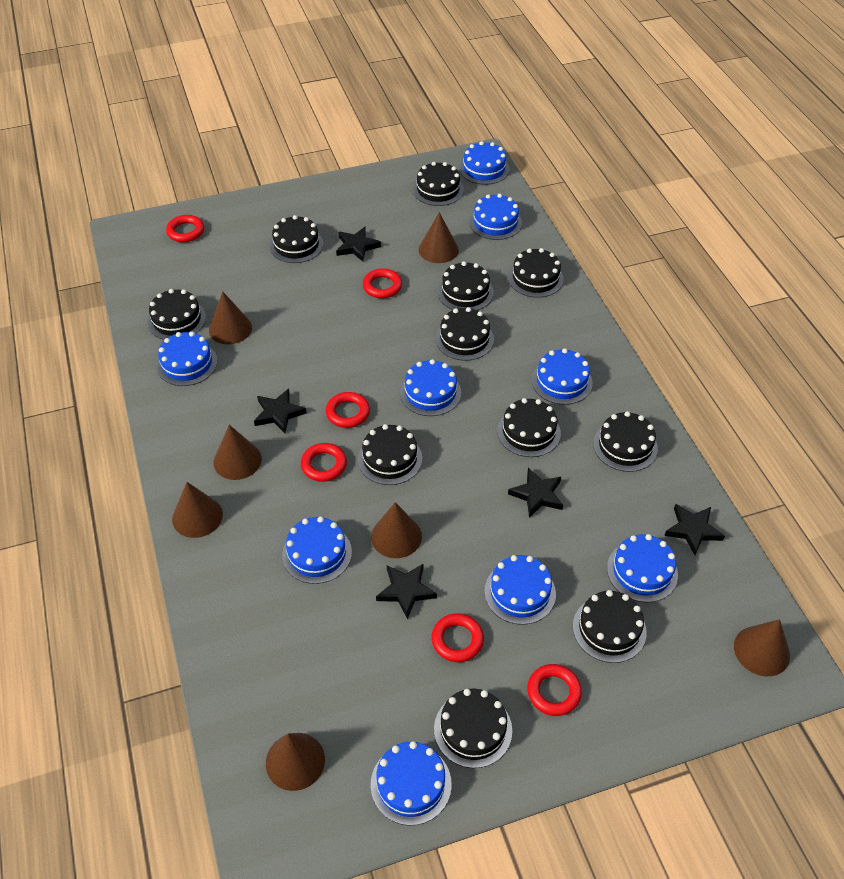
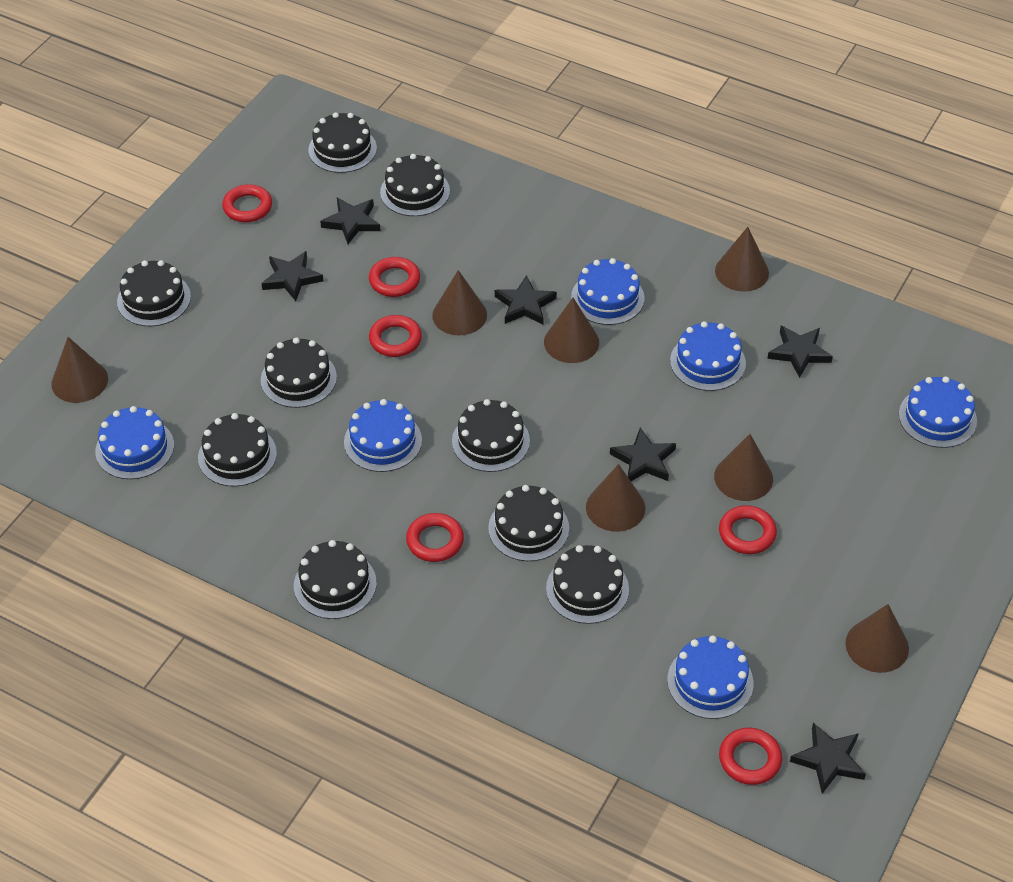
black cake: [148,289,206,340] [270,215,324,263] [358,424,422,485] [413,162,464,206] [434,689,512,768] [435,307,494,361] [437,261,494,310] [497,398,561,457] [508,248,564,298] [573,590,647,663] [593,411,658,472] = 11 -> [117,260,191,326] [198,413,277,487] [261,338,337,408] [294,540,377,619] [308,112,377,173] [380,154,450,216] [452,399,530,472] [488,485,569,561] [546,545,629,624] = 9
black star: [254,389,307,433] [336,227,381,262] [376,564,437,619] [508,468,563,518] [664,504,725,555] = 5 -> [261,251,324,301] [320,198,381,244] [495,275,557,325] [610,428,676,481] [768,326,833,378] [790,723,866,794] = 6
blue cake: [157,332,217,386] [282,517,352,584] [371,741,452,825] [400,359,461,416] [459,141,509,185] [469,194,522,240] [484,555,556,625] [532,349,593,405] [607,534,678,602] = 9 -> [95,406,174,479] [344,399,422,472] [571,258,644,325] [667,635,754,719] [670,321,746,391] [899,376,977,448] = 6

